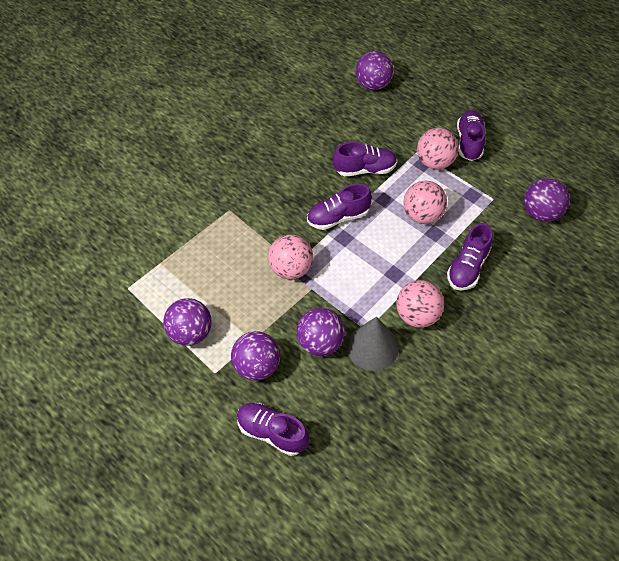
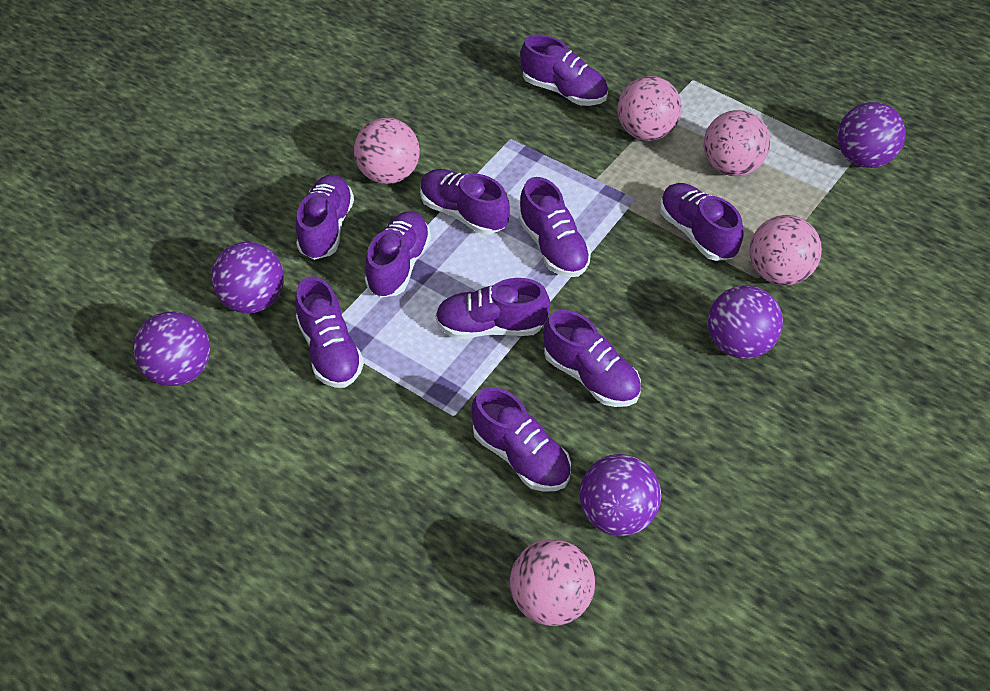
grey cone: [347,317,399,371] = 1 -> none = 0
pink ball: [268,235,313,280] [396,280,444,328] [403,181,447,224] [417,128,459,170] = 4 -> [354,118,420,184] [510,539,595,626] [617,76,682,141] [704,110,770,176] [749,215,822,286] = 5
purple shoe: [237,403,309,456] [307,184,372,230] [333,142,397,176] [447,223,493,290] [457,110,485,161] = 5 -> [295,276,364,388] [296,175,354,260] [365,211,431,297] [420,169,510,235] [435,278,550,339] [471,387,571,492] [519,177,591,277] [520,34,608,106] [543,310,641,407] [660,183,744,261] = 10

